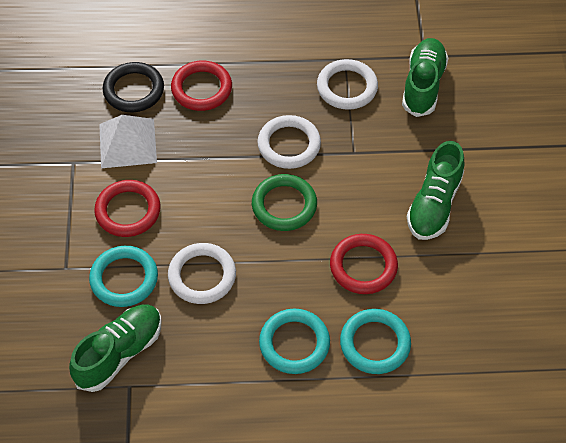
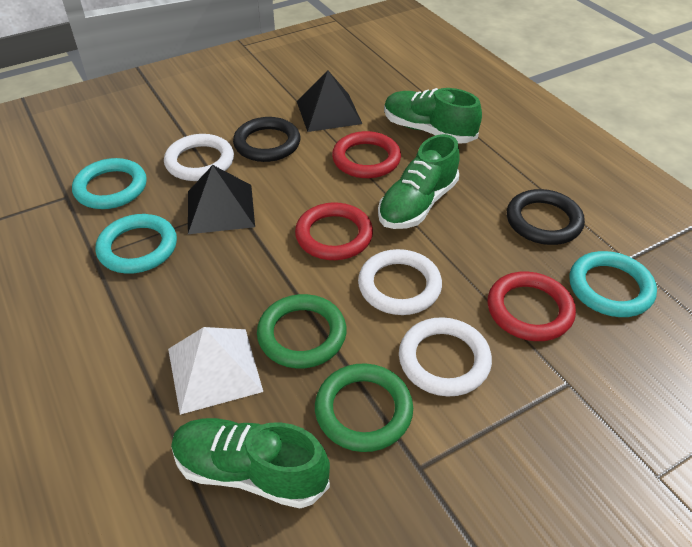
black pyramid: none = 0 -> [188,165,255,234] [297,71,362,132] = 2
black ring: [103,62,164,112] = 1 -> [233,117,300,162] [507,189,585,245] = 2
green ring: [252,174,317,231] = 1 -> [257,294,347,368] [315,363,413,452] = 2

